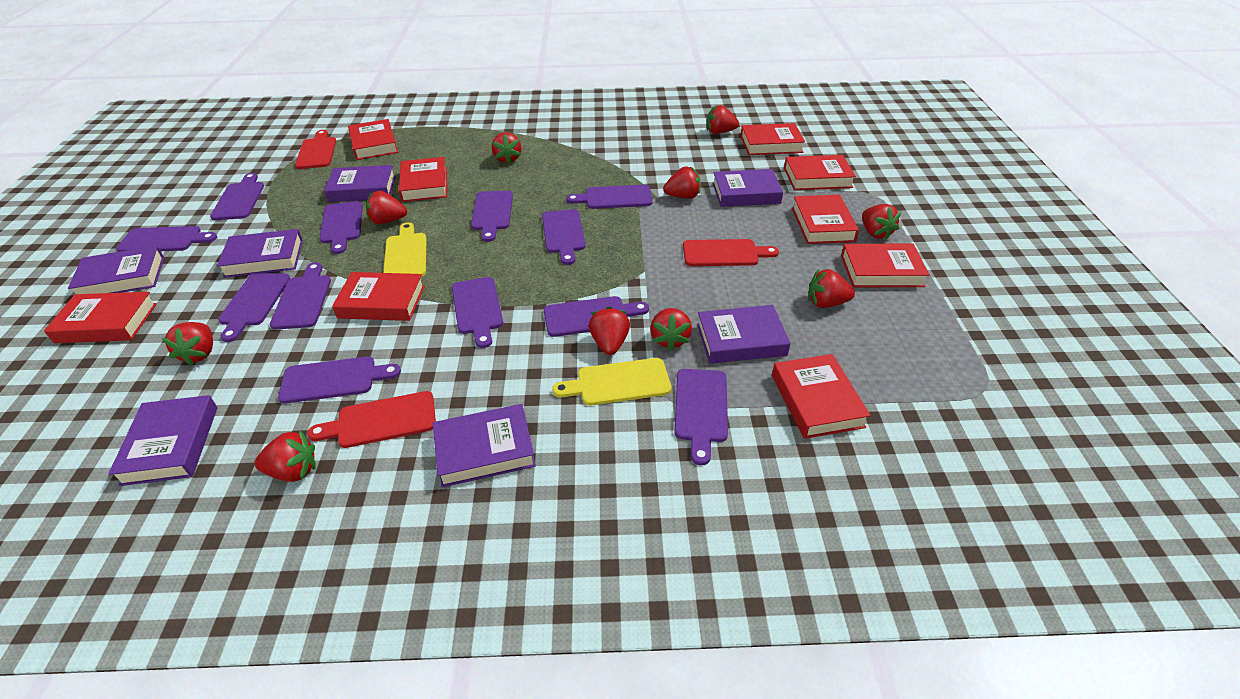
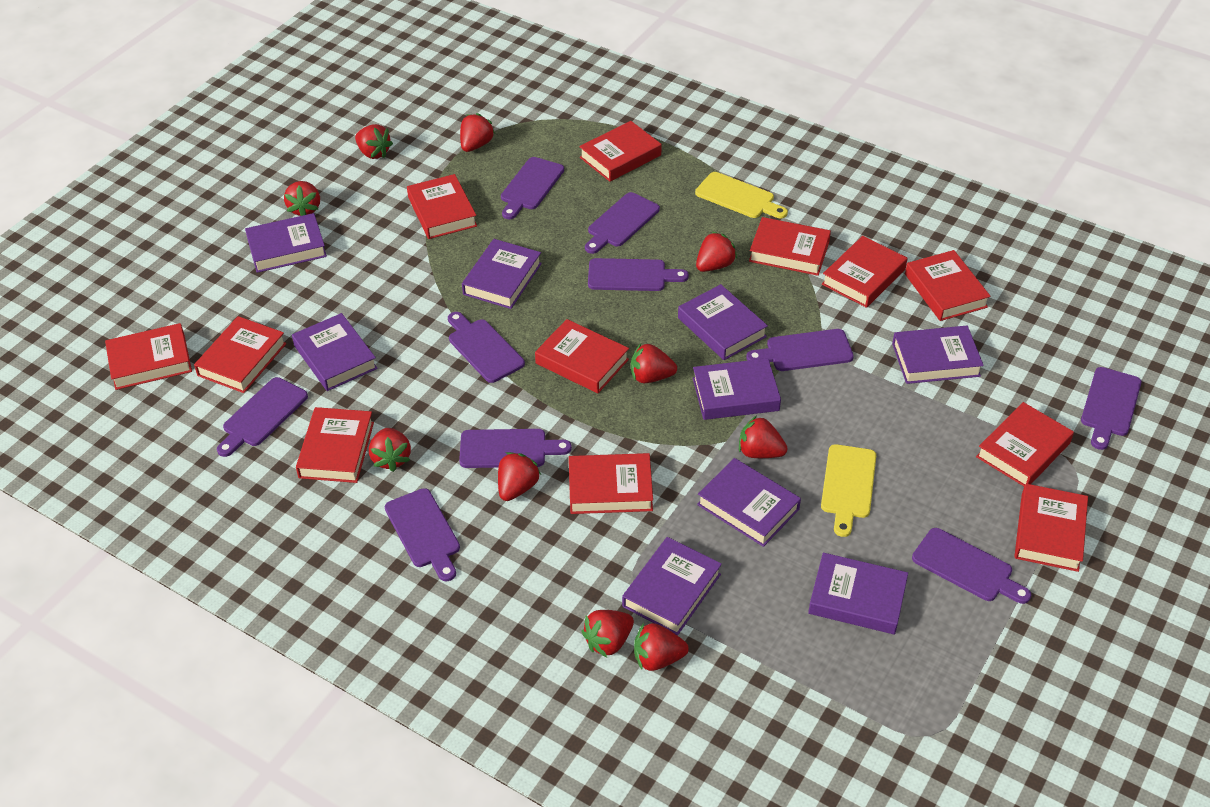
purple book: [68,246,164,294] [108,395,217,486] [217,229,303,278] [324,165,396,202] [433,404,536,488] [697,305,790,364] [712,169,783,207] = 7 -> [245,213,327,273] [292,313,378,391] [462,239,542,309] [622,537,722,635] [678,284,768,360] [693,358,781,420] [697,458,801,547] [808,553,908,634] [892,326,984,384] = 9
purple cutting board: [116,226,217,252] [210,173,264,220] [218,273,290,342] [270,262,331,330] [278,357,401,404] [320,201,363,254] [452,277,503,348] [471,191,513,242] [542,209,586,265] [544,296,649,337] [566,185,653,209] [674,369,728,465] = 12 -> [217,377,308,457] [385,488,460,581] [448,312,525,383] [459,429,572,468] [501,157,564,219] [585,192,660,254] [588,258,689,291] [746,329,854,371] [912,528,1031,604] [1081,367,1141,450] = 10
red book: [44,292,157,343] [332,272,425,321] [348,119,398,160] [399,157,447,202] [740,123,805,155] [772,354,871,439] [784,155,856,190] [792,195,859,244] [841,244,930,287] = 9 -> [105,323,192,390] [194,316,286,393] [296,407,374,483] [407,174,477,239] [535,319,629,393] [569,453,653,514] [579,121,662,182] [749,217,831,276] [822,236,907,308] [905,250,991,321] [976,402,1074,486] [1014,484,1088,572] = 12
red cutting board: [295,130,336,169] [307,391,436,448] [683,239,779,266] = 3 -> none = 0

